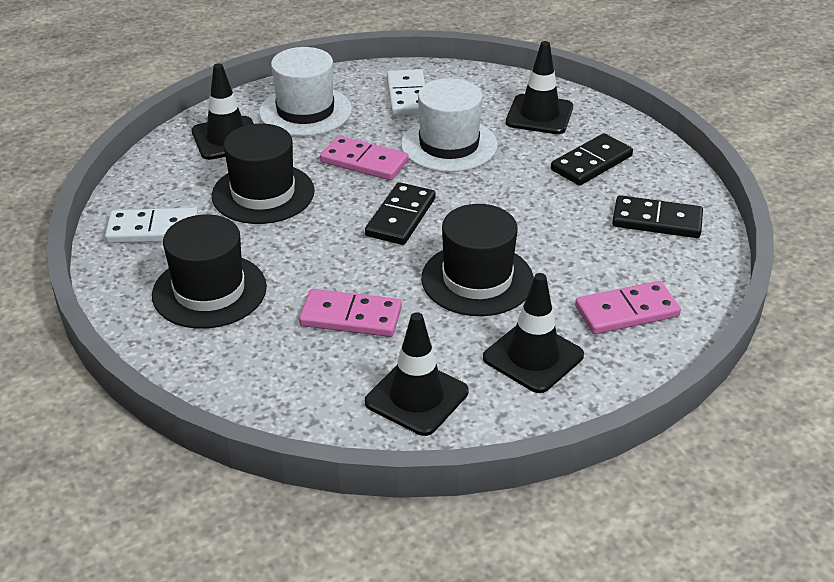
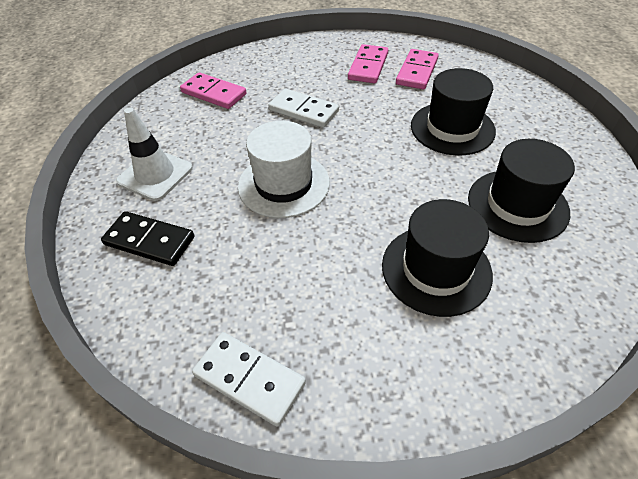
black domino: [365,182,436,245] [551,133,633,186] [612,195,703,238] = 3 -> [101,211,194,266] = 1
black traffic cone: [192,63,254,160] [365,312,469,436] [483,273,584,393] [506,41,573,134] = 4 -> none = 0
white hat: [259,47,352,136] [401,78,498,172] = 2 -> [238,121,330,218] = 1
white traffic cone: none = 0 -> [116,107,193,201] = 1

